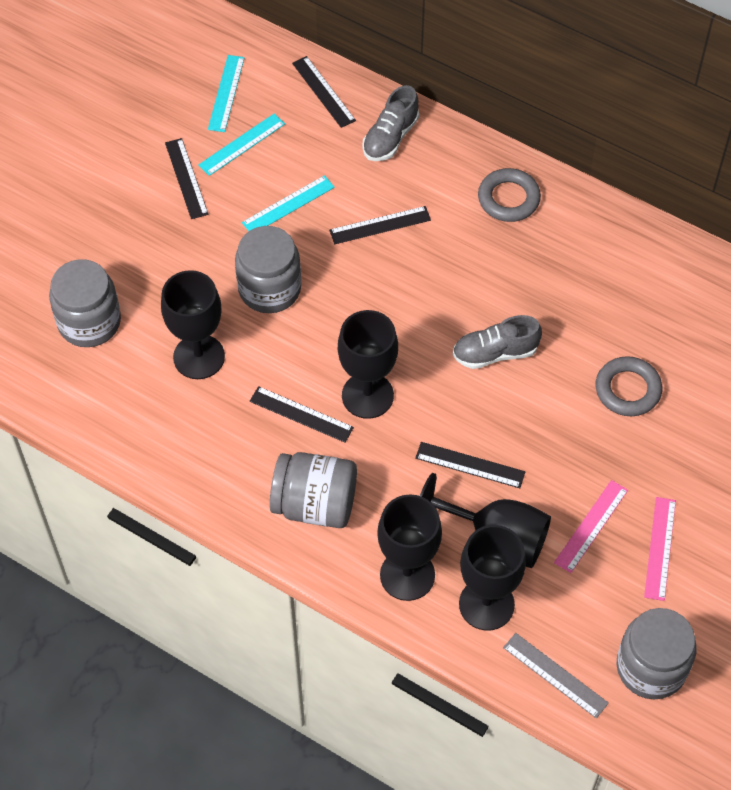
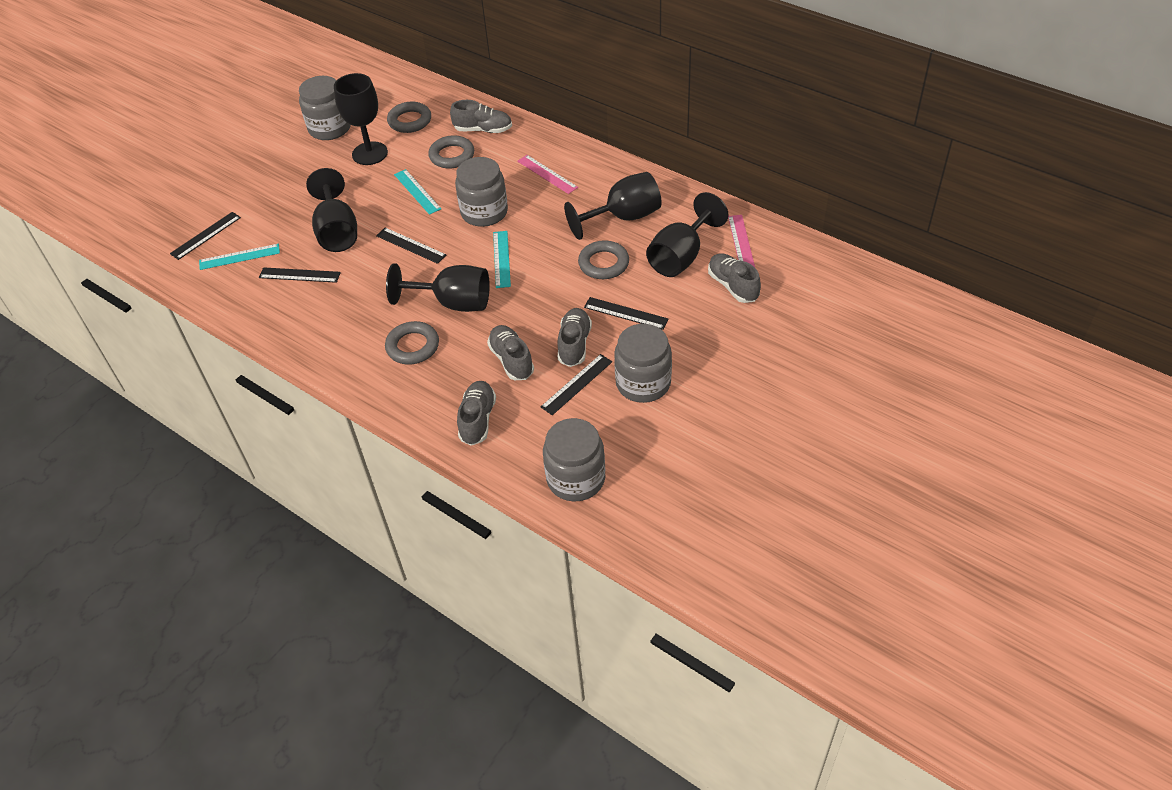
grey ring: [478,168,541,222] [596,356,662,416] = 2 -> [385,321,439,365] [387,102,431,133] [428,135,474,169] [578,240,629,279] = 4
grey ruler: [503,633,609,718] = 1 -> none = 0
grey shoe: [362,85,419,161] [453,315,542,369] = 2 -> [450,100,512,133] [457,381,496,446] [487,325,534,380] [558,308,592,367] [708,253,761,303] = 5

